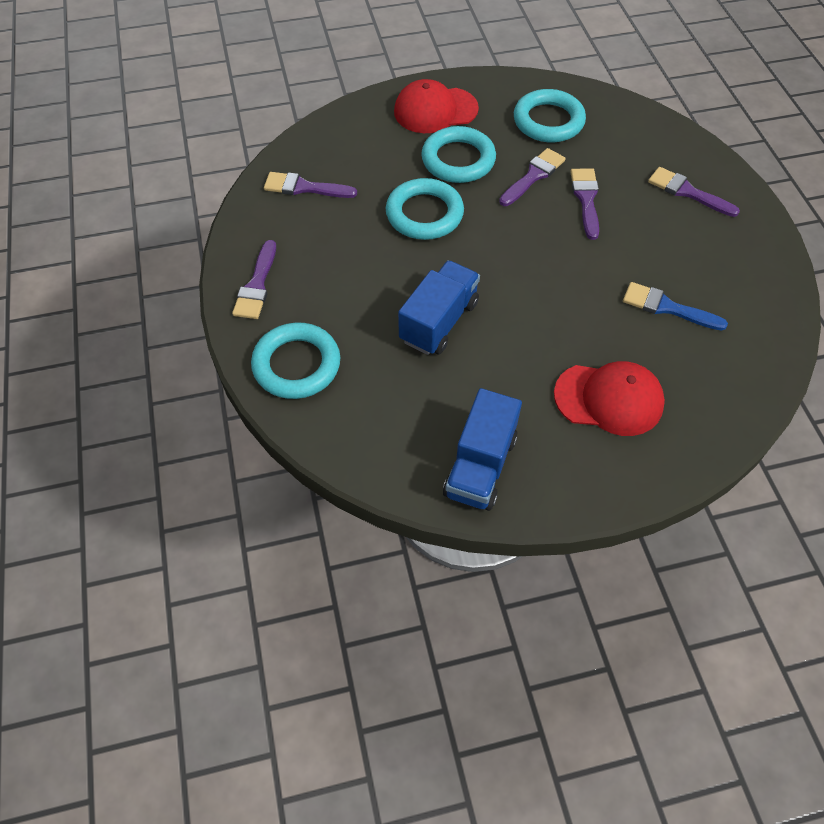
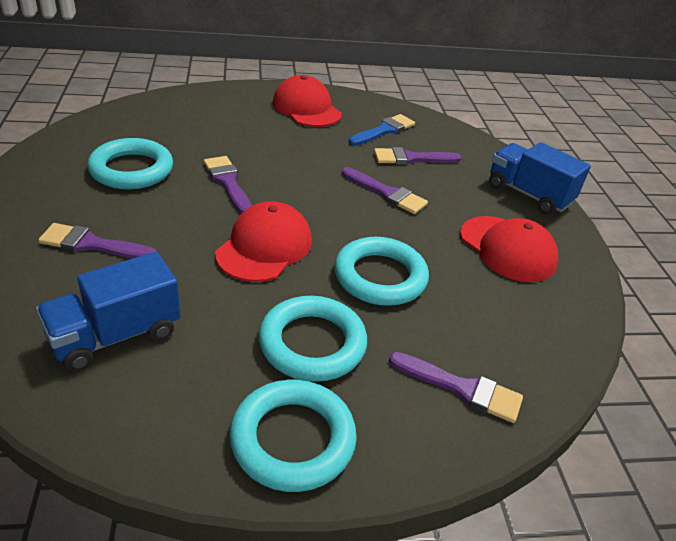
red cap: [394,79,479,133] [554,361,665,436] = 2 -> [215,201,312,282] [273,75,342,127] [460,216,558,282] = 3

